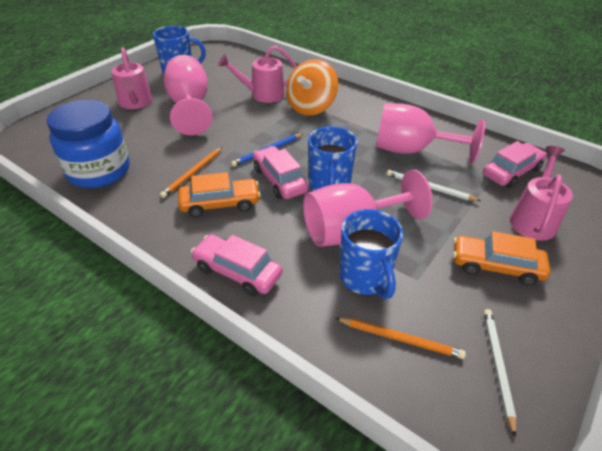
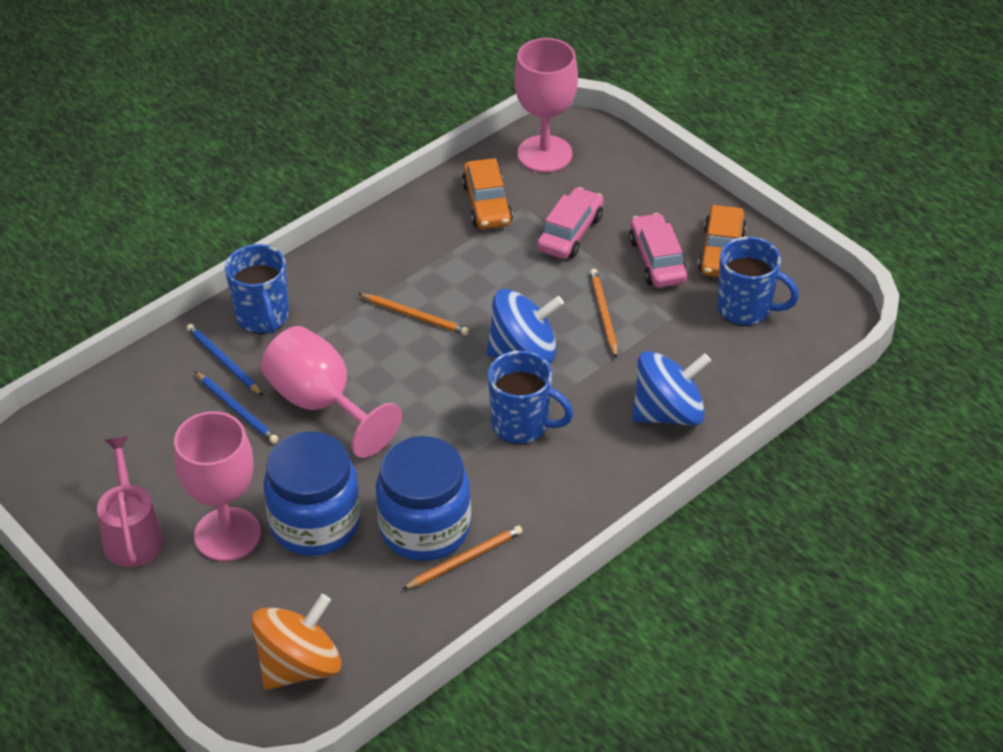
blue jar: [47,100,130,188] = 1 -> [263,431,361,556] [376,436,471,561] = 2
blue pencil: [231,133,304,167] = 1 -> [186,324,263,396] [195,371,278,444] = 2
blue spinning top: none = 0 -> [486,289,564,364] [632,351,711,426] = 2
orange pencil: [160,147,223,198] [336,318,466,359] = 2 -> [358,293,469,335] [402,526,523,589] [590,269,617,358] = 3
pink car: [191,234,282,296] [253,146,308,199] [483,141,547,188] = 3 -> [537,187,604,259] [629,213,688,288] = 2
pink watering can: [111,47,153,109] [218,45,297,103] [510,146,573,241] = 3 -> [97,436,164,567] = 1
white pencil: [387,170,481,201] [484,309,516,438] = 2 -> none = 0

